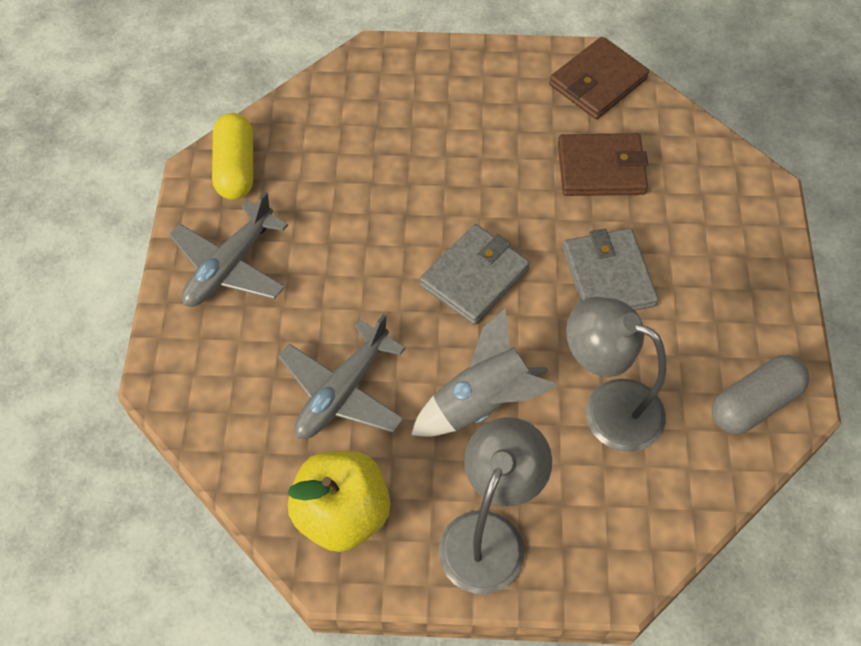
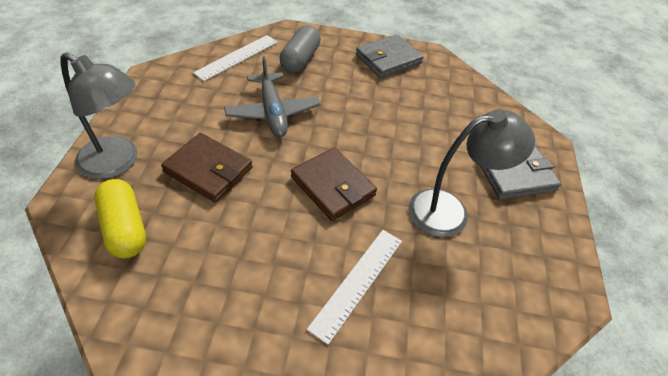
grey plane: [169,191,288,307] [278,314,406,439] = 2 -> [224,56,320,137] = 1
grey rocket: [411,308,556,437] = 1 -> none = 0
white ruler: none = 0 -> [193,35,278,81] [307,230,402,345] = 2
yellow apple: [287,451,390,552] = 1 -> none = 0

